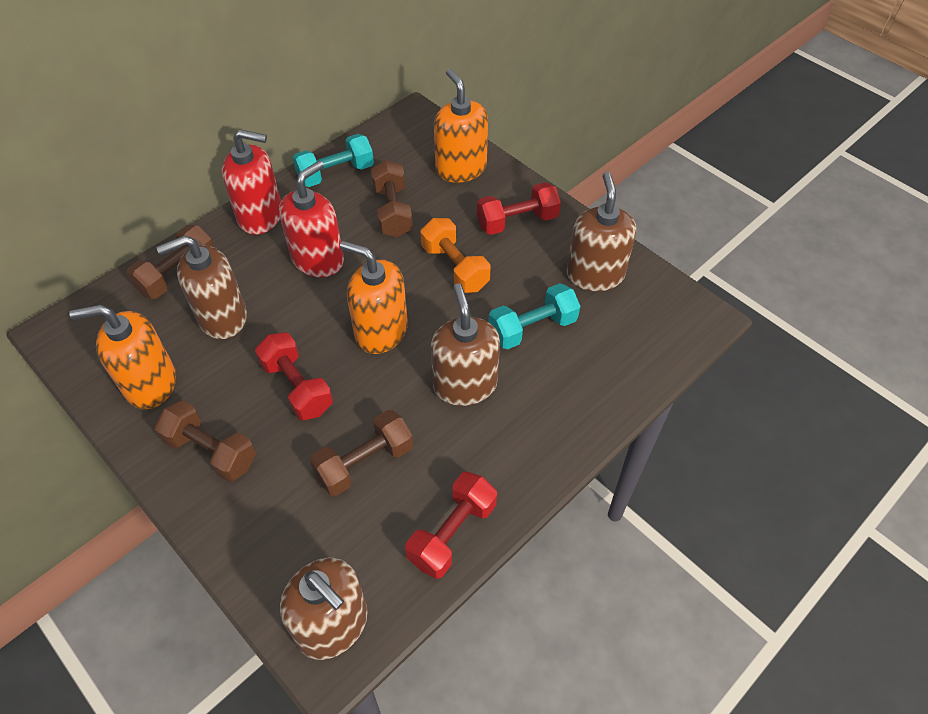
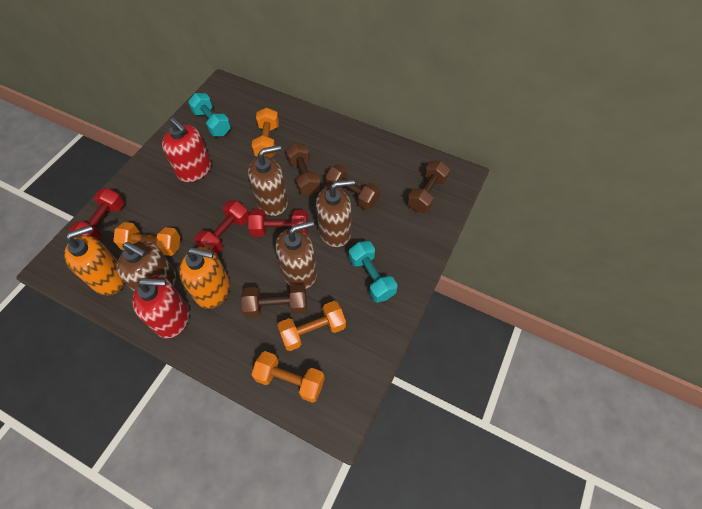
orange dumbbell: [420,218,490,293] = 1 -> [113,222,180,256] [252,107,279,157] [252,351,325,403] [277,301,346,351] = 4
orange soap dispenser: [69,305,176,409] [340,241,408,354] [434,69,488,183] = 3 -> [64,225,125,295] [179,247,230,309] = 2

